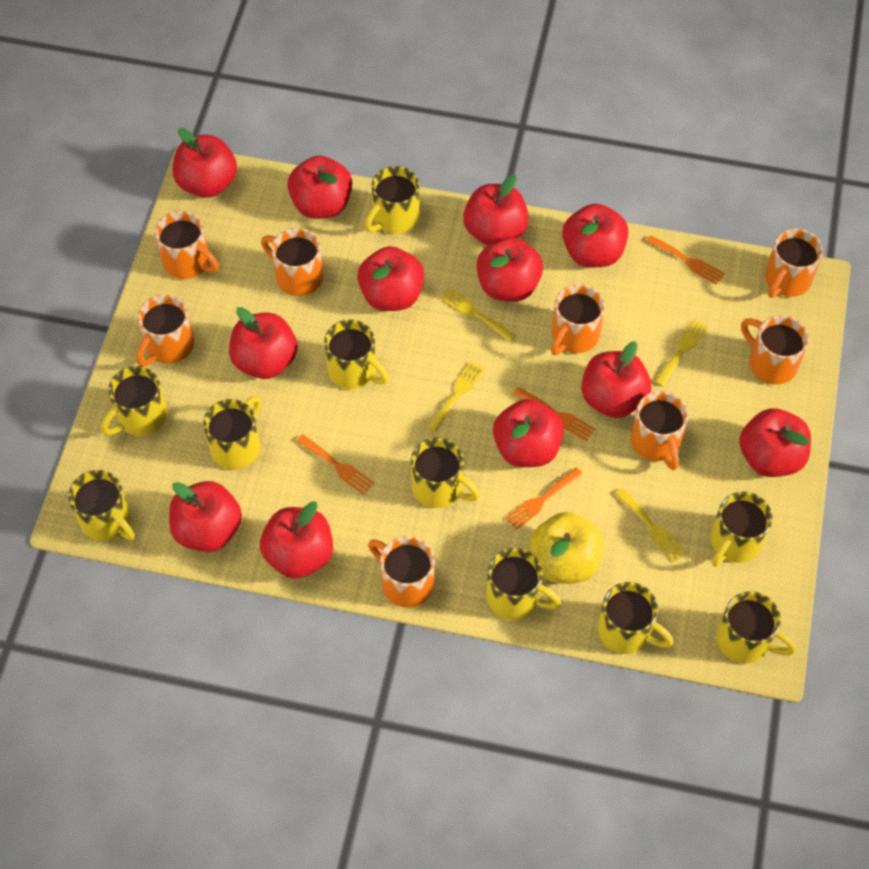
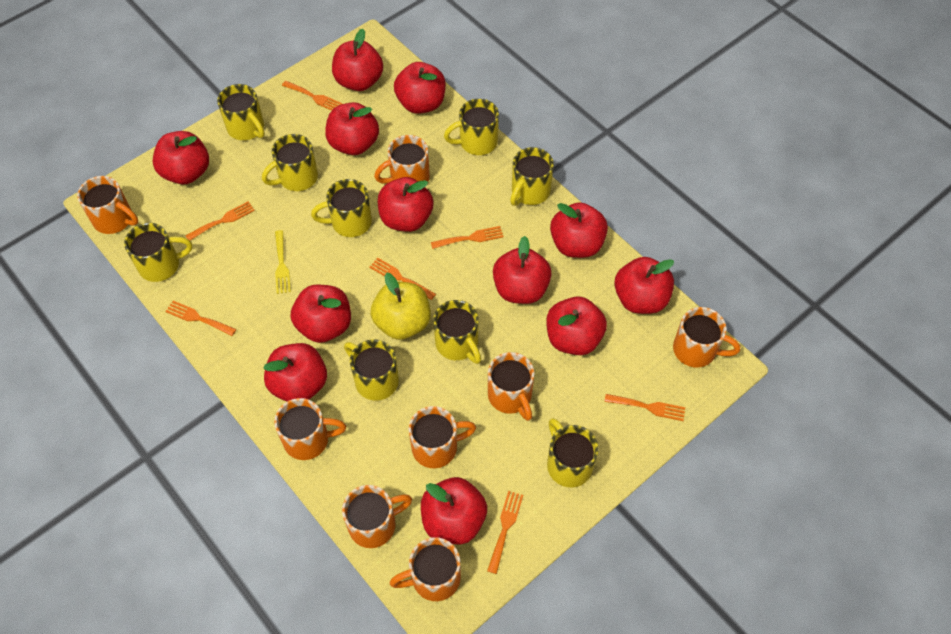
orange fork: [297,434,374,495] [505,468,583,530] [513,387,595,441] [646,235,725,285] = 4 -> [165,301,236,336] [185,201,255,241] [282,81,343,111] [369,257,436,300] [431,226,504,249] [487,491,523,574] [604,394,685,421] = 7
yellow fork: [428,361,485,432] [440,288,516,342] [615,488,687,562] [655,319,708,387] = 4 -> [275,230,291,294] = 1
yellow mug: [68,470,135,541] [101,366,167,436] [203,396,261,469] [324,319,389,389] [364,166,420,234] [411,438,480,508] [486,548,561,620] [598,582,674,654] [711,491,773,567] [716,591,796,664] = 10 -> [124,223,192,282] [217,84,265,140] [262,134,318,191] [311,179,372,237] [344,339,399,401] [433,300,481,364] [444,99,499,155] [510,147,554,206] [547,418,598,488] = 9

